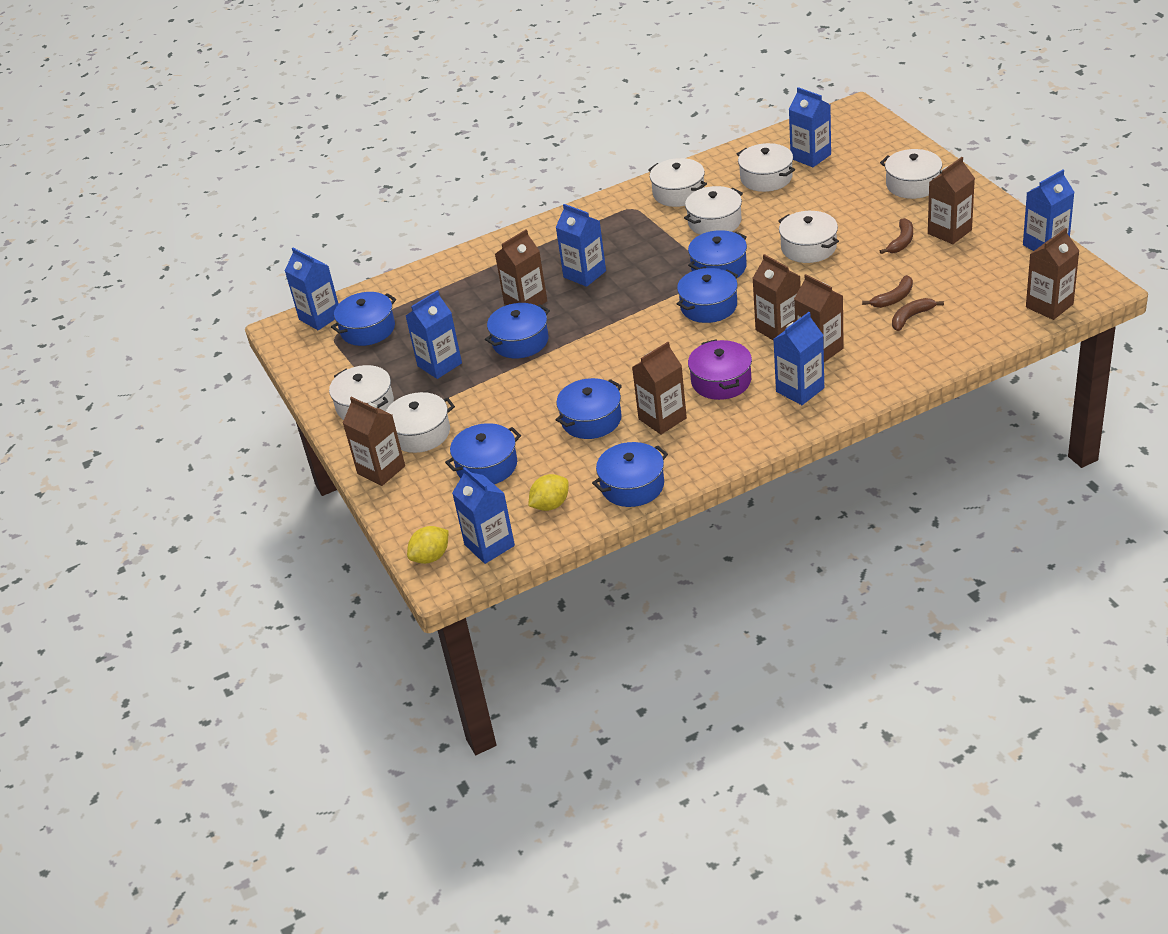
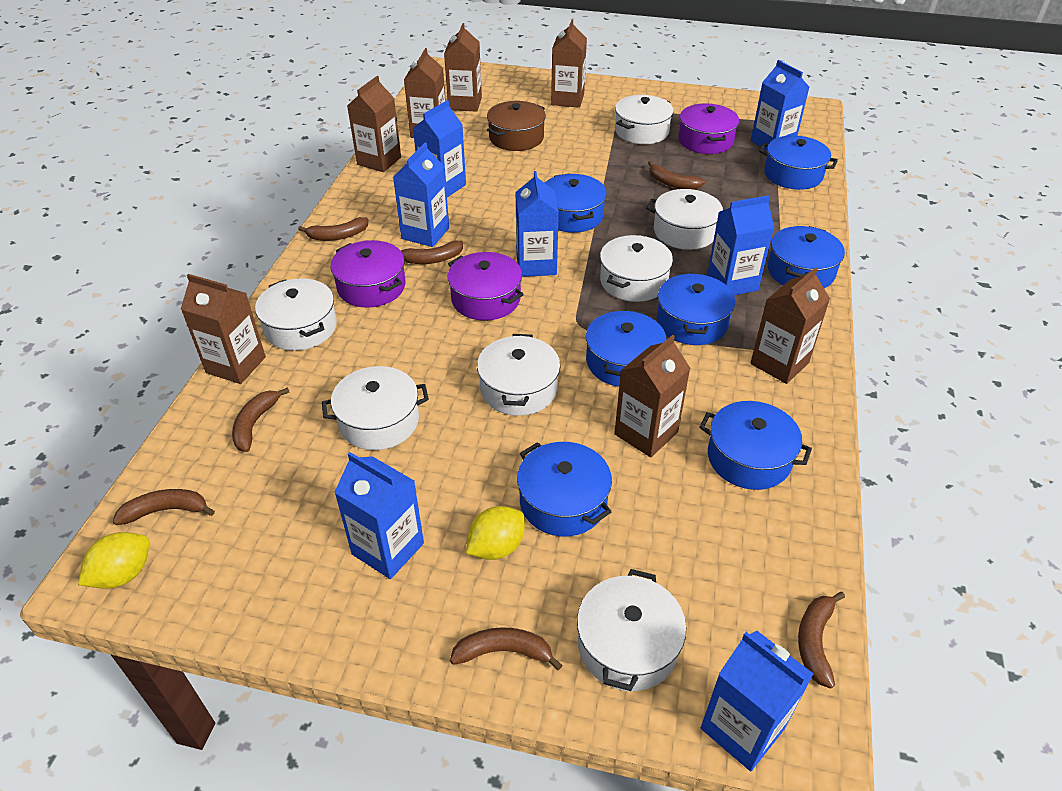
brown banana: [862,275,913,308] [880,218,913,254] [892,298,944,331] = 3 -> [113,489,215,525] [232,387,290,452] [298,217,368,241] [401,241,463,264] [450,627,562,670] [648,161,705,190] [798,592,845,689] = 7
brown pot: none = 0 -> [487,101,546,151] = 1
purple pot: [688,339,752,400] = 1 -> [330,240,406,308] [447,252,524,321] [678,104,739,154] = 3

